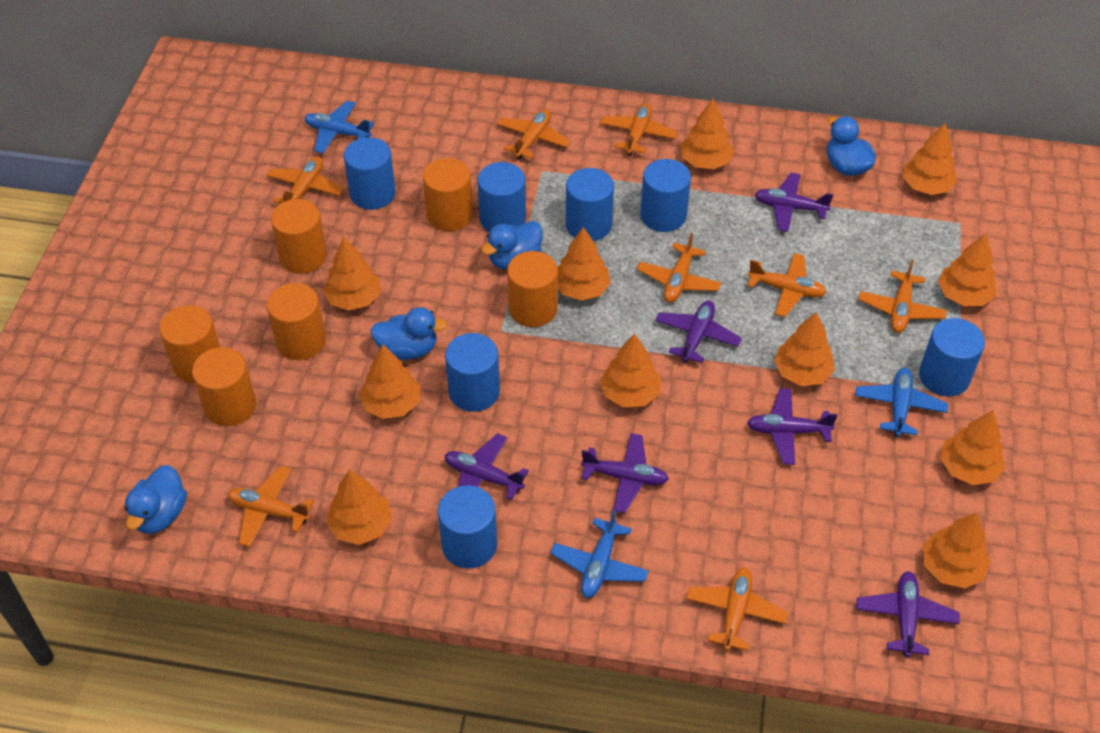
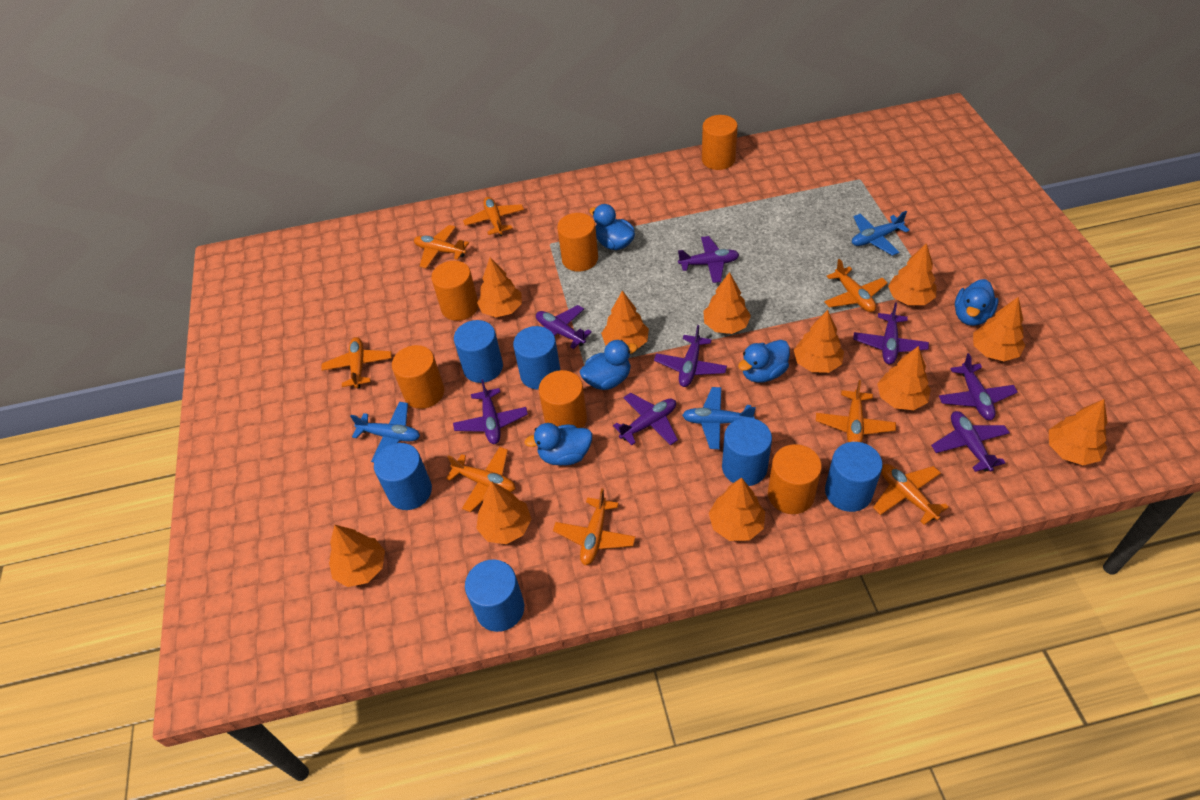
blue cylinder: [344,137,396,210] [438,485,497,569] [445,333,500,412] [477,162,526,232] [566,168,614,241] [640,159,691,232] [919,318,985,396] = 7 -> [374,443,432,510] [454,320,503,383] [465,560,524,632] [513,326,560,390] [722,418,772,486] [825,442,883,512] = 6
blue duck: [125,465,187,534] [370,307,447,360] [481,221,543,270] [827,116,876,176] = 4 -> [524,423,592,466] [580,340,637,390] [589,204,635,250] [738,340,790,383] [955,279,998,326] = 5
purple plane: [445,433,529,500] [581,433,669,513] [655,300,742,363] [747,388,838,465] [755,173,833,232] [856,571,960,657] = 6 -> [453,379,528,444] [536,305,592,349] [613,393,678,445] [654,325,727,387] [678,236,739,283] [853,303,929,364] [931,411,1010,472] [939,353,1018,420] = 8

